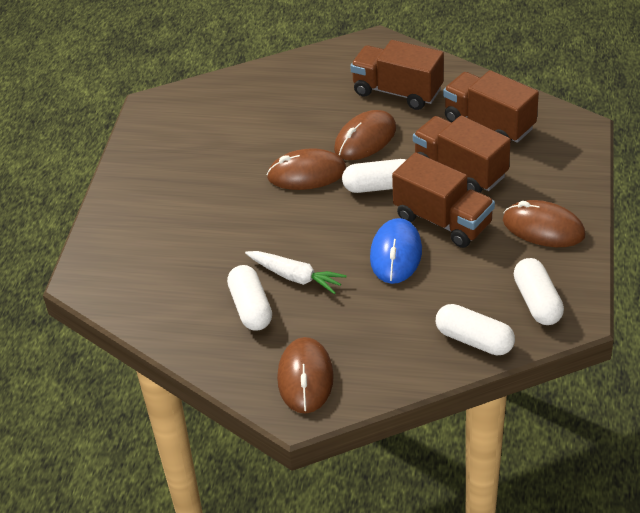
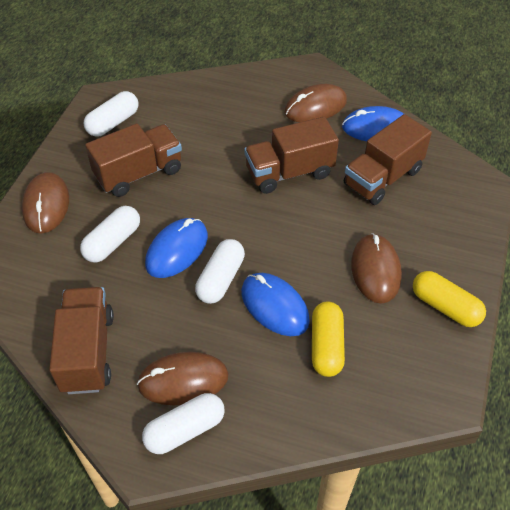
blue mouse: [370,218,422,284] = 1 -> [145,218,208,278] [241,273,310,336] [342,106,404,141] = 3
white carrot: [245,251,347,294] = 1 -> none = 0
yellow capsule: none = 0 -> [312,302,345,377] [413,271,486,327] = 2

